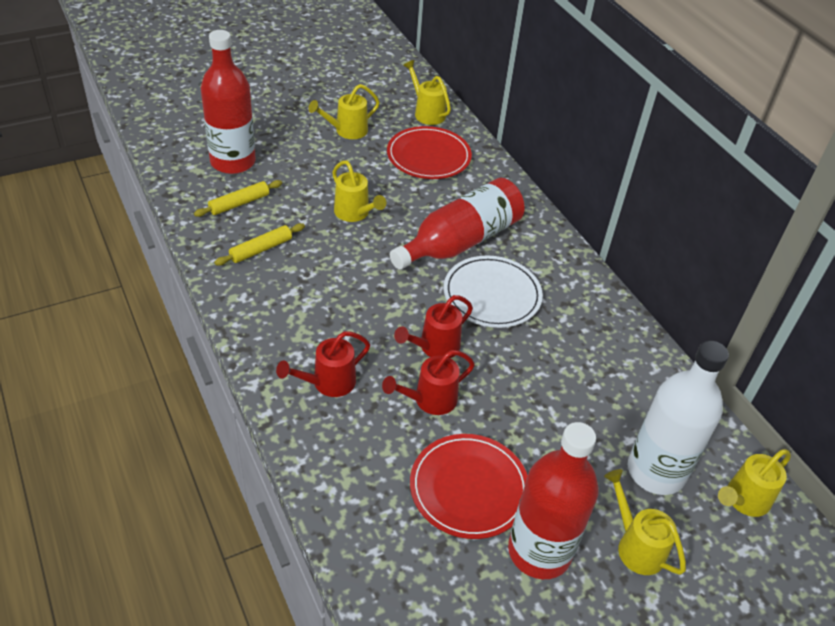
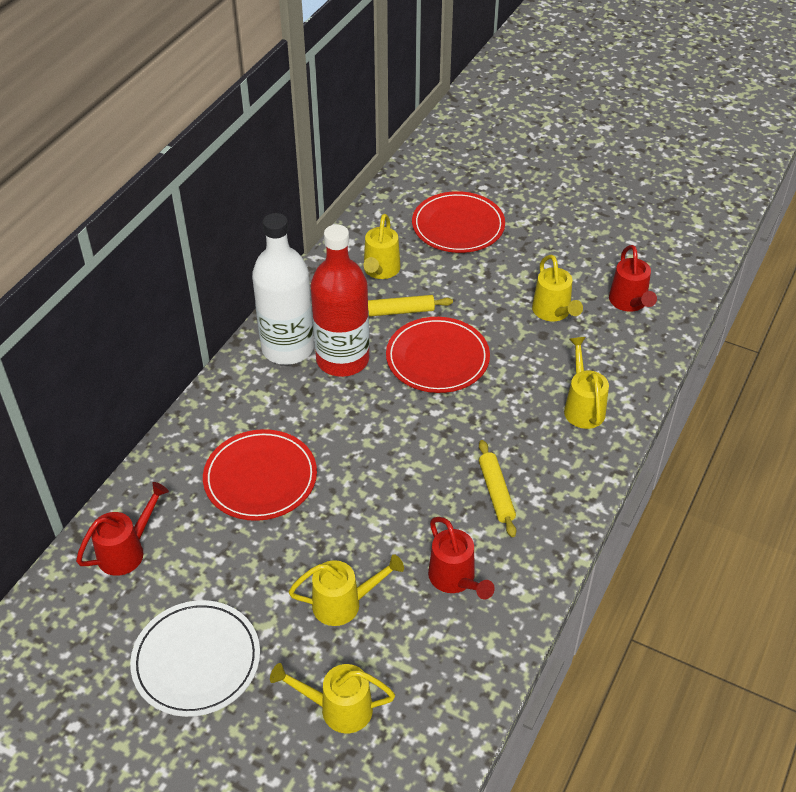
red bottle: [201,30,256,174] [390,178,524,270] [508,422,599,579] = 3 -> [310,225,370,377] = 1
red plate: [387,126,472,179] [410,434,528,539] = 2 -> [203,429,317,521] [386,317,490,393] [412,191,505,253] = 3

